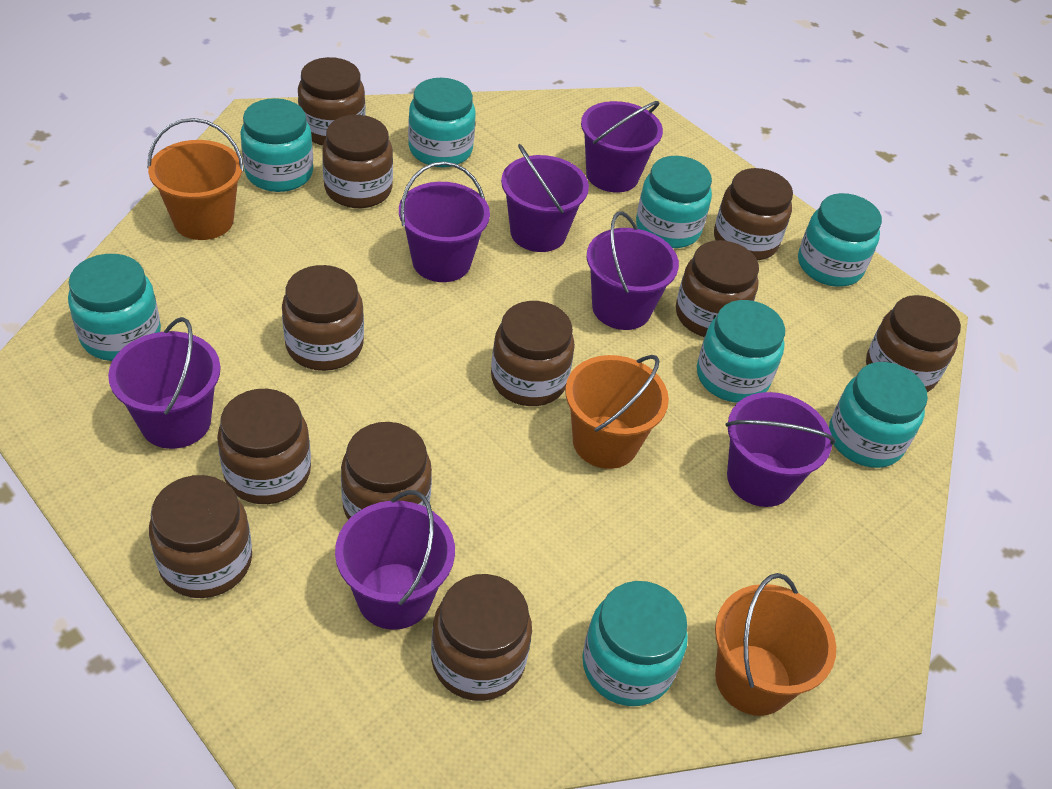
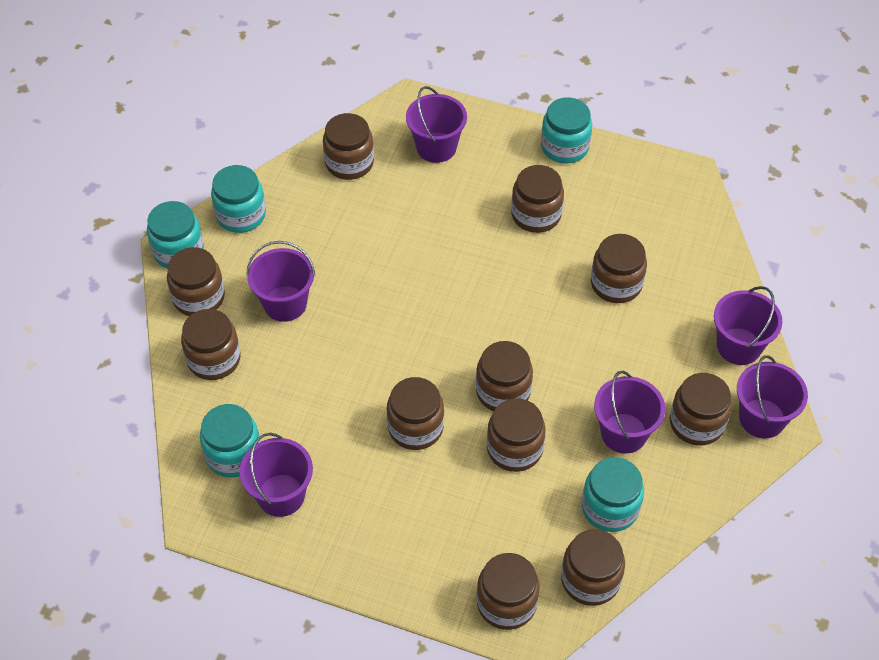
orange bucket: [147,118,244,240] [565,355,669,469] [715,573,836,716] = 3 -> none = 0
purple bucket: [108,317,221,449] [335,490,455,630] [399,161,490,282] [501,144,589,252] [581,101,663,193] [587,212,679,330] [726,392,836,507] = 7 -> [240,433,313,517] [246,241,315,322] [406,86,467,163] [594,371,666,454] [714,286,783,365] [737,355,808,438] = 6
turquoise jar: [68,254,161,361] [241,98,313,192] [408,78,476,167] [582,581,688,706] [636,156,712,248] [697,300,785,403] [798,193,882,287] [829,362,928,468] = 8 -> [147,201,204,269] [200,404,260,478] [211,165,266,233] [541,97,592,163] [582,457,644,532] = 5

